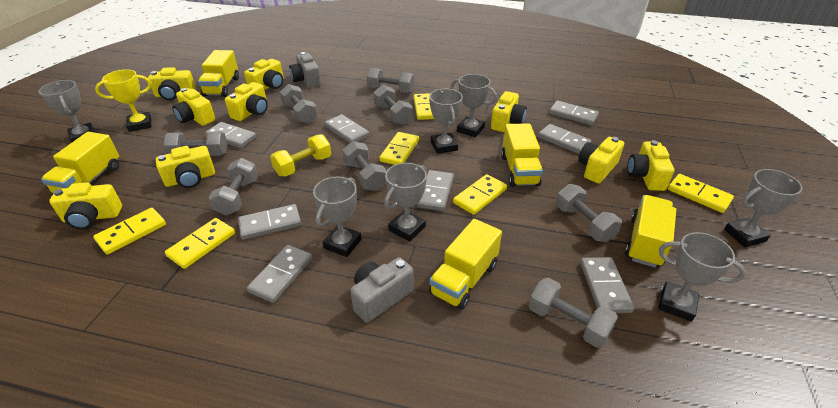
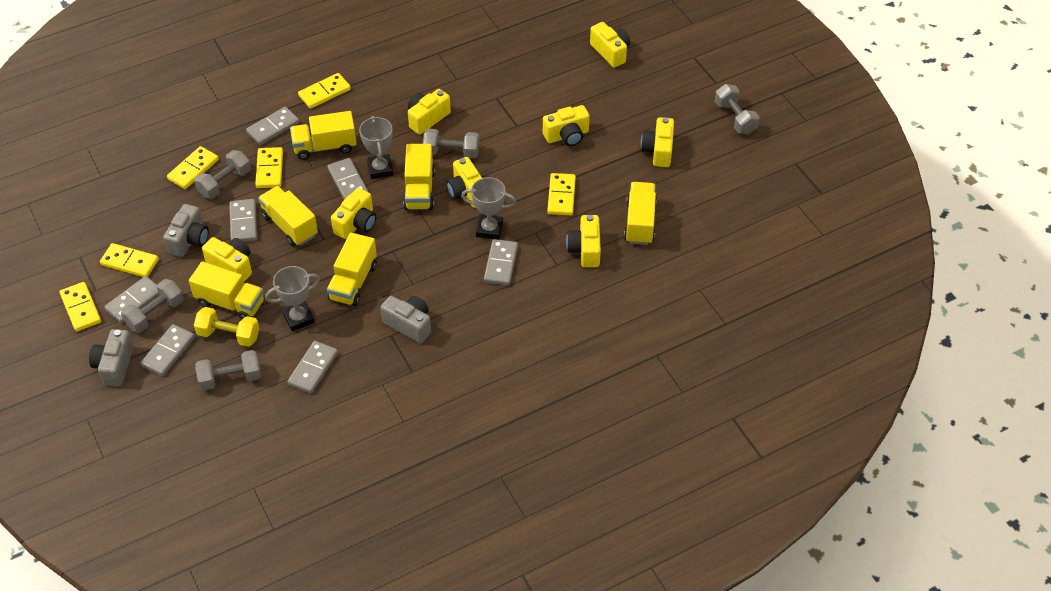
grey camera: [289,52,321,88] [350,257,414,323] = 2 -> [89,329,134,386] [163,204,209,257] [380,296,431,343] = 3
grey domino: [205,122,257,148] [238,204,301,240] [247,245,313,303] [324,114,370,143] [417,170,454,211] [538,124,591,154] [549,101,599,125] [580,257,634,313] = 8 -> [104,276,160,323] [141,324,195,376] [229,199,257,242] [246,107,299,145] [287,341,338,393] [327,158,368,200] [484,239,518,285] = 7
grey dumbbell: [163,131,228,156] [209,158,258,216] [280,84,317,124] [342,141,387,191] [367,68,415,93] [373,85,413,125] [529,278,618,348] [556,184,622,242] = 8 -> [121,279,184,333] [194,150,251,199] [195,350,261,391] [423,128,479,159] [715,84,759,134] = 5
grey trophy: [39,80,95,142] [313,177,362,257] [384,163,427,242] [430,89,463,154] [451,74,497,137] [658,232,746,322] [724,169,803,247] = 7 -> [265,266,320,331] [359,116,394,179] [461,177,516,240] = 3
yellow camera: [49,182,122,229] [148,67,196,100] [156,146,215,188] [172,88,215,126] [225,82,268,121] [244,59,284,90] [491,91,527,132] [578,137,624,183] [627,140,675,191] = 9 -> [202,237,252,281] [331,188,376,239] [408,89,451,135] [446,157,482,208] [543,105,590,146] [566,215,601,267] [590,22,630,68] [641,117,674,167] = 8
yellow trophy: [95,69,151,132] = 1 -> none = 0
yellow truck: [41,132,119,193] [198,50,239,97] [429,219,502,310] [501,123,543,187] [625,195,676,268] = 5 -> [189,262,264,319] [258,186,318,246] [290,111,357,160] [327,233,377,306] [403,144,435,210] [624,182,657,245] = 6

